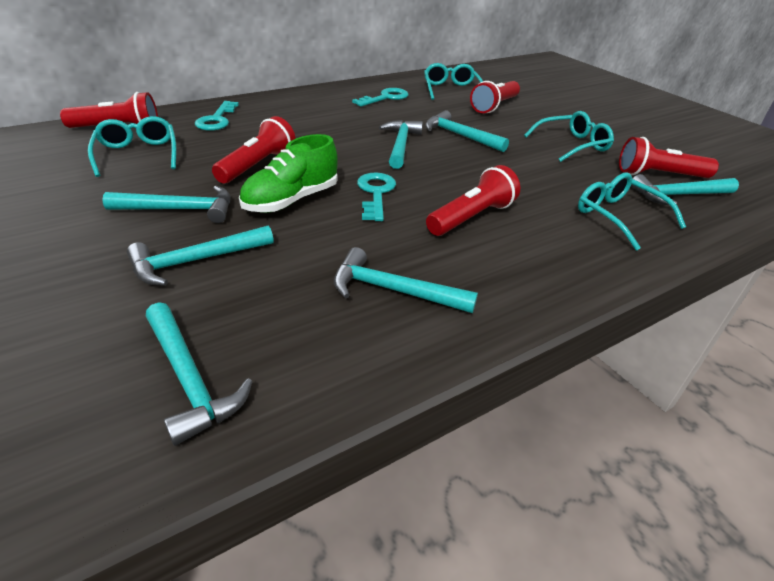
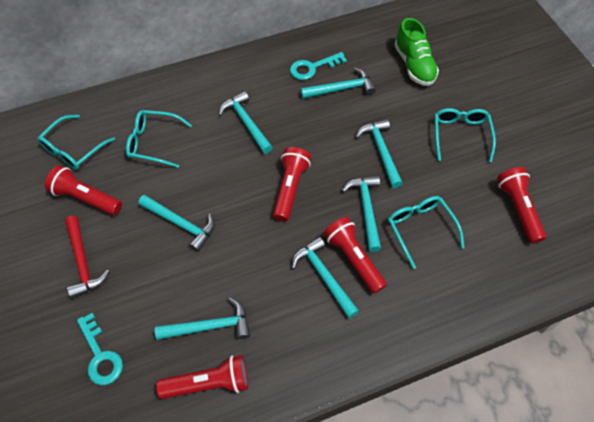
red hammer: none = 0 -> [65,216,110,298] = 1
turquoise key: [195,101,239,131] [352,88,408,107] [357,172,396,221] = 3 -> [77,313,123,385] [290,52,347,80] = 2

